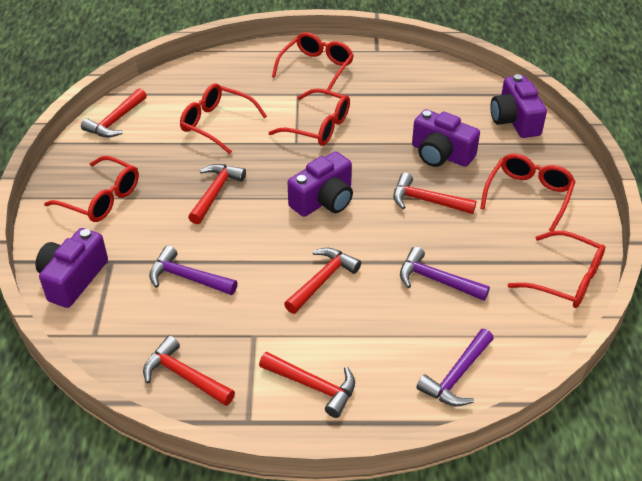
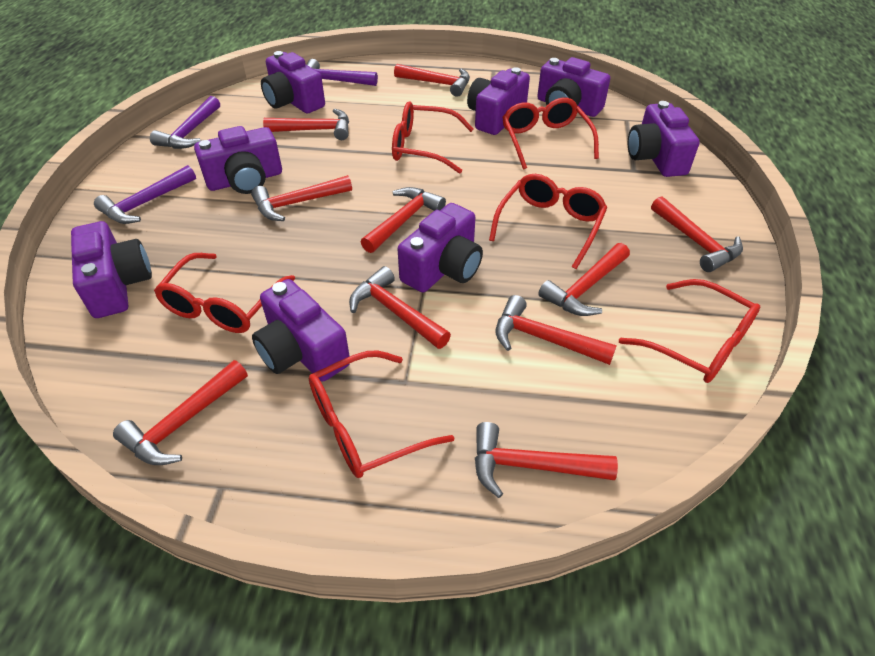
purple camera: [35,228,108,308] [288,151,353,217] [412,109,480,167] [490,74,547,138] = 4 -> [71,221,152,318] [194,126,282,194] [252,279,350,382] [261,51,325,113] [398,203,483,293] [467,67,530,135] [537,57,610,117] [628,101,700,177] = 8
red hammer: [81,88,147,137] [143,336,235,406] [188,164,246,224] [259,352,355,418] [284,248,361,314] [393,173,476,214] = 6 -> [113,360,248,465] [251,175,352,221] [263,109,349,140] [349,266,451,349] [361,187,446,253] [394,64,470,97] [475,422,618,498] [496,295,617,365] [538,243,630,316] [651,196,743,272] = 10

